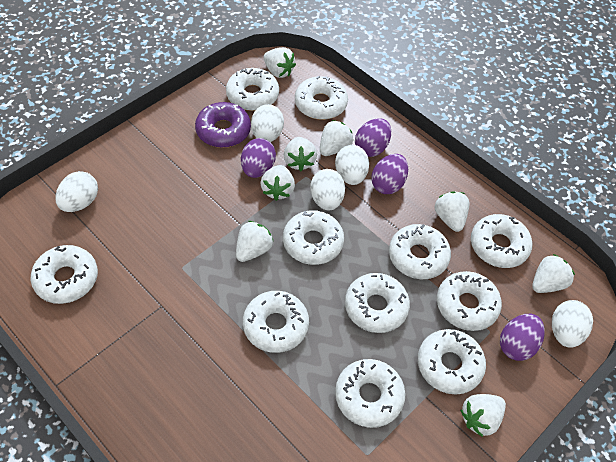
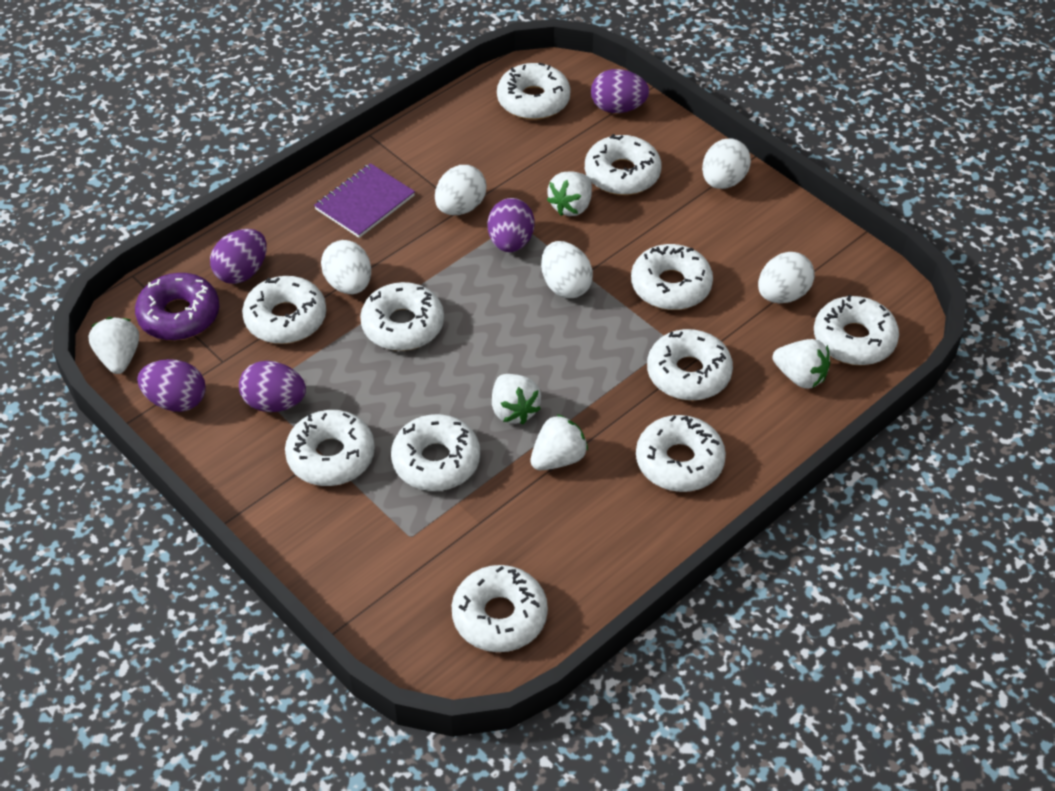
purple egg: [241,138,276,178] [355,118,391,157] [371,154,408,194] [500,314,545,361] = 4 -> [137,359,206,412] [210,229,267,284] [239,361,306,412] [488,198,535,252] [591,69,649,113] = 5
purple notebook: none = 0 -> [314,163,415,238] = 1
white strawberry: [236,221,274,262] [261,165,295,201] [264,47,296,78] [284,137,317,171] [320,120,353,156] [434,191,470,232] [460,394,506,437] [532,254,575,293] = 8 -> [89,317,139,374] [492,374,541,424] [530,414,588,470] [547,172,592,216] [772,339,830,389] = 5

